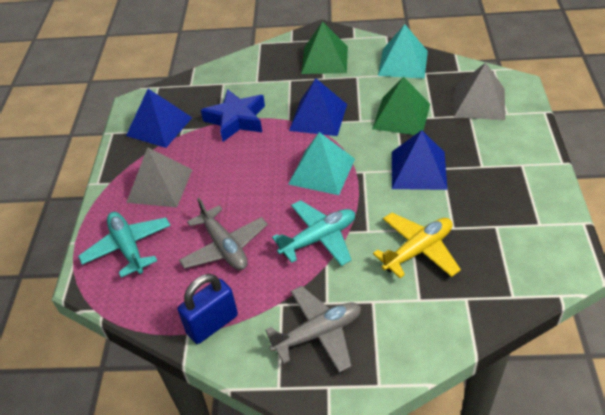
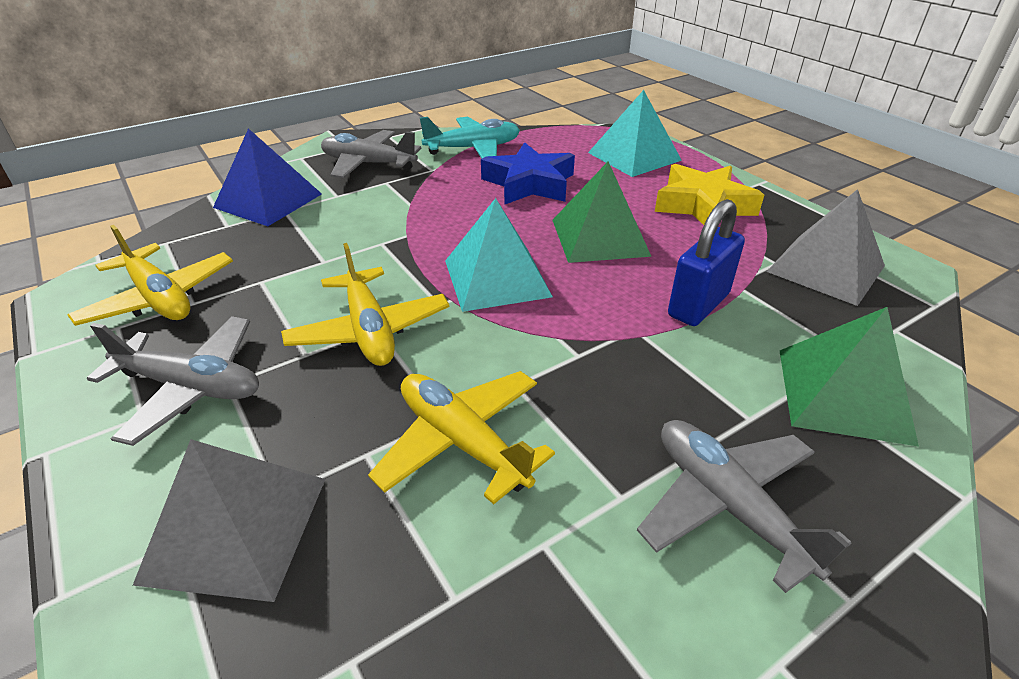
blue pyramid: [126,89,192,148] [289,78,347,136] [392,130,447,190] = 3 -> [213,128,322,226] = 1
grey plane: [179,198,268,270] [265,286,361,372] = 2 -> [87,316,259,446] [321,130,421,178] [637,420,851,593] = 3
turquoise plane: [78,212,171,277] [272,200,355,266] = 2 -> [420,117,520,158] = 1
yellow plane: [373,212,461,278] = 1 -> [67,225,233,326] [281,243,449,366] [368,371,555,505] = 3
yellow star: none = 0 -> [655,164,764,225] = 1

